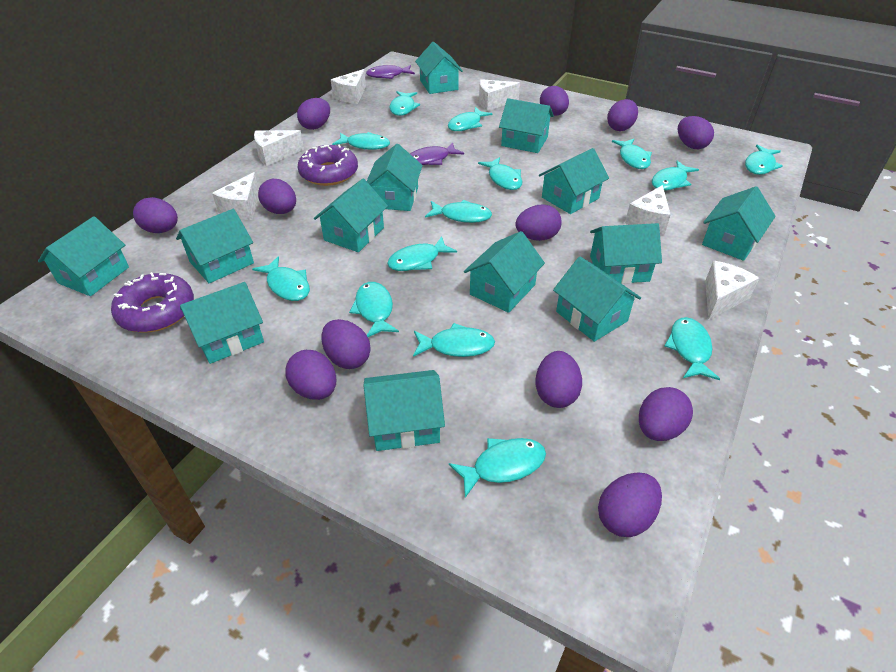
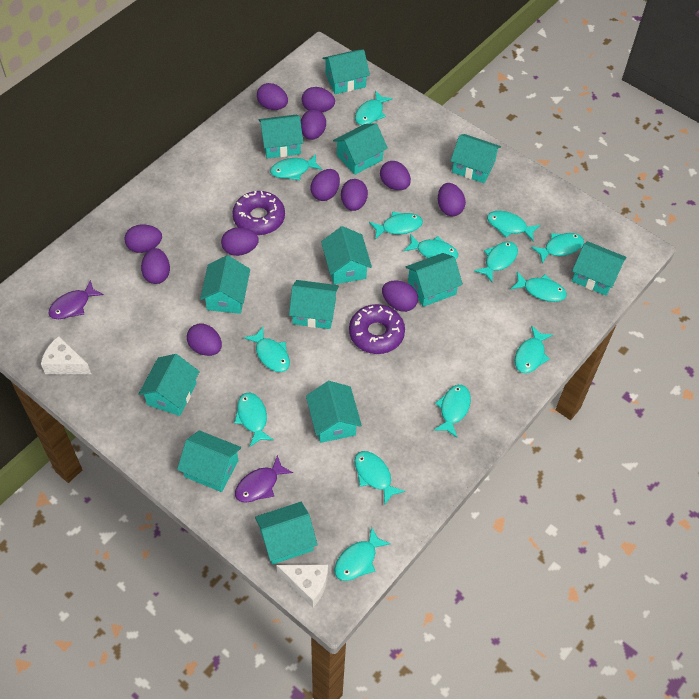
white cheese: [212,172,259,220] [254,130,304,166] [331,69,366,104] [479,79,520,111] [625,185,671,235] [705,261,759,320] = 6 -> [41,336,91,374] [276,564,328,607] = 2

